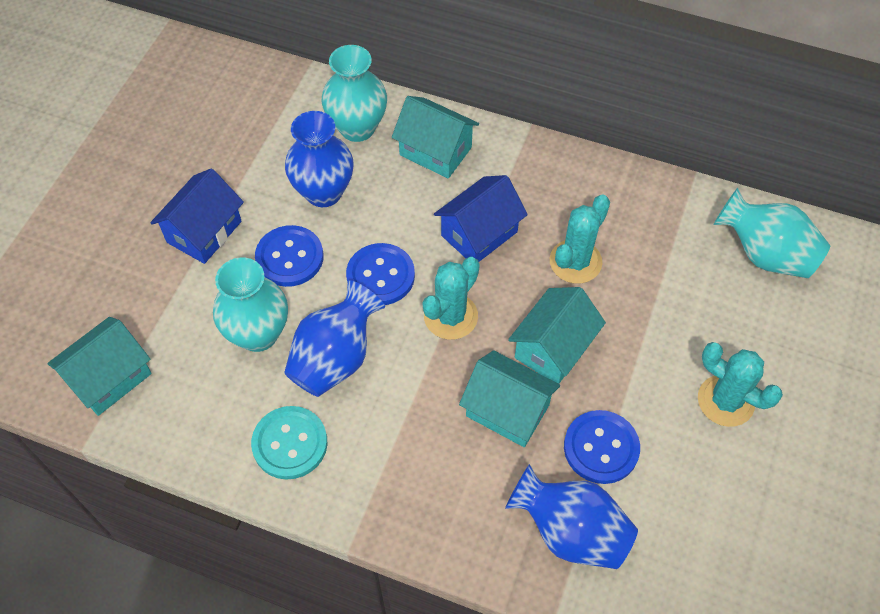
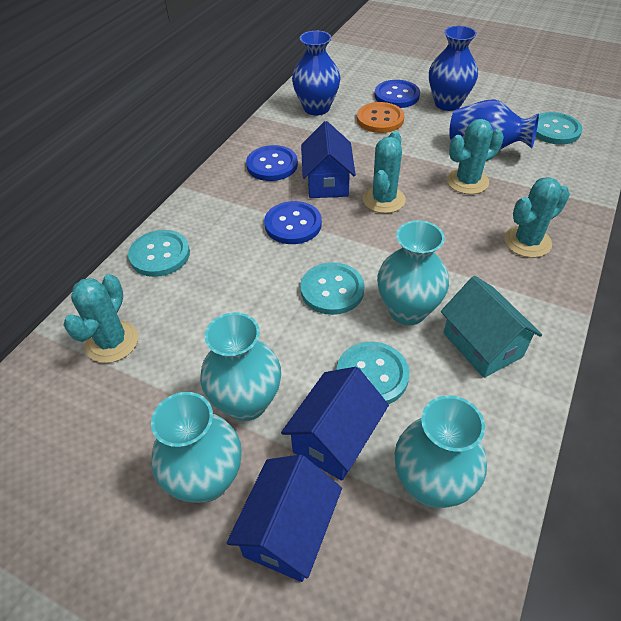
blue house: [150,169,244,264] [434,175,528,262] = 2 -> [227,454,342,582] [281,367,389,481] [301,121,356,198] = 3
orange button: none = 0 -> [357,102,405,133] = 1
turquoise button: [251,406,328,480] = 1 -> [128,230,190,277] [300,262,365,315] [337,342,409,404] [536,112,583,145] = 4
turquoise cactus: [423,257,480,340] [550,195,610,284] [698,342,783,427] = 3 -> [64,274,139,363] [363,131,406,213] [447,119,504,194] [504,177,570,258] = 4
turquoise house: [47,317,152,416] [392,96,479,178] [459,350,560,447] [508,287,606,384] = 4 -> [441,276,542,378] = 1
turquoise vase: [213,257,288,352] [322,45,387,142] [713,188,830,278] = 3 -> [151,392,242,503] [200,312,281,421] [377,220,449,325] [395,395,487,508] = 4

